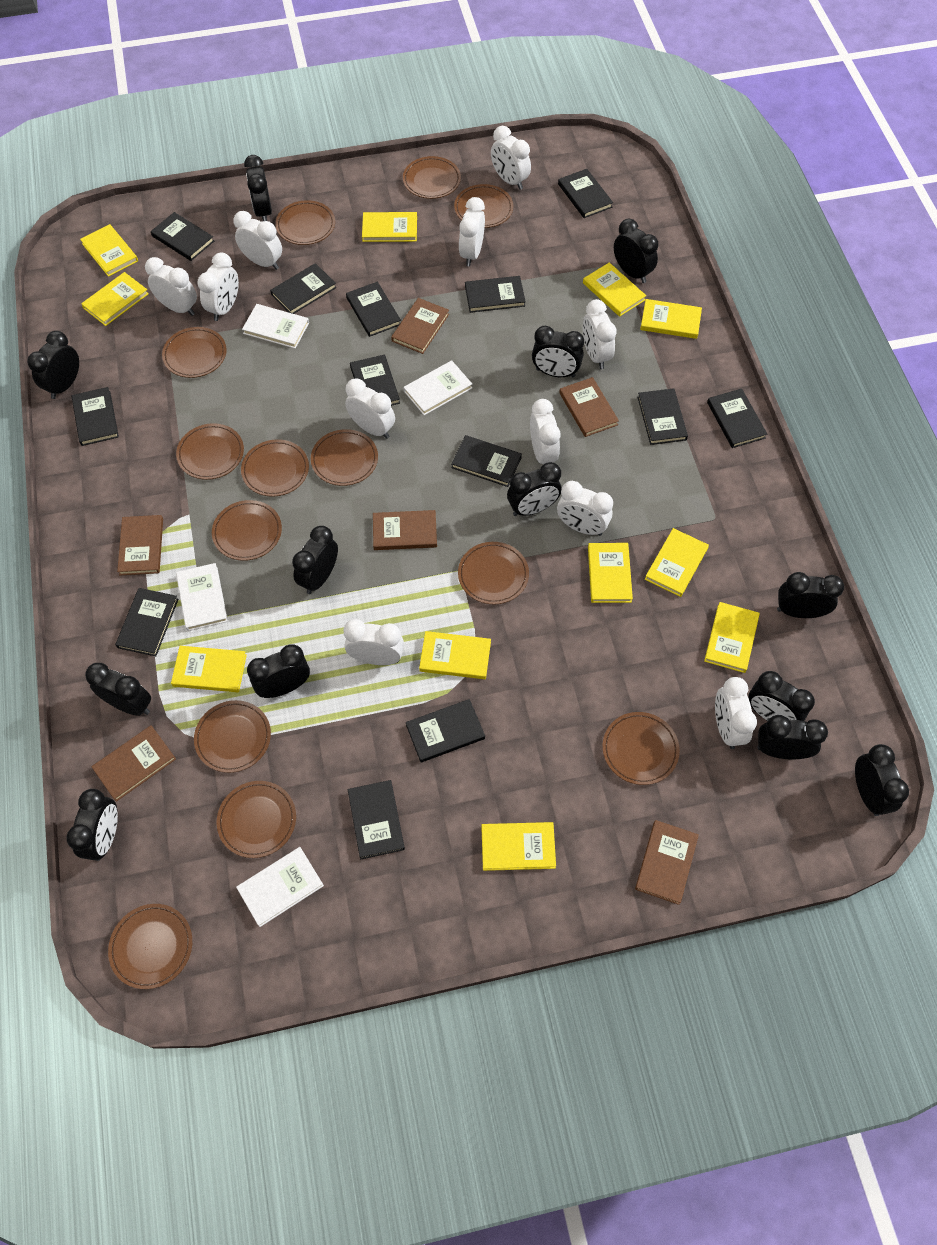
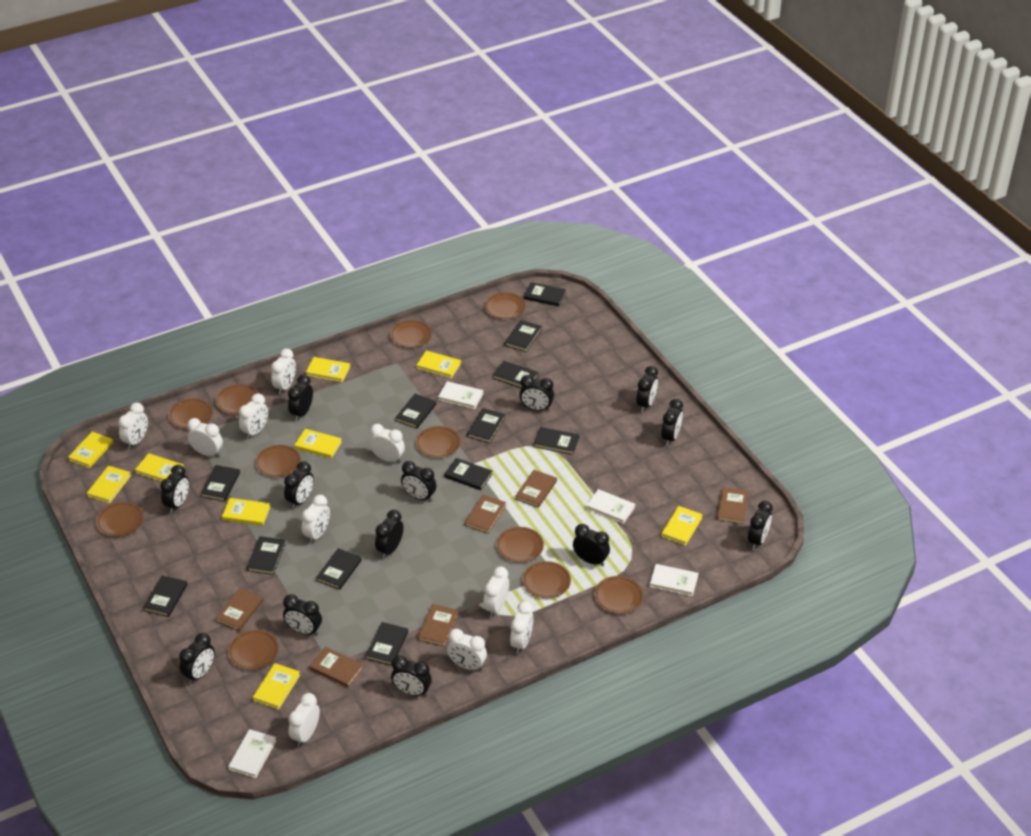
black book: [71,387,119,446] [115,588,179,656] [151,212,214,261] [270,263,337,314] [346,282,401,337] [348,780,405,859] [350,354,400,406] [406,699,485,763] [451,435,522,487] [465,276,526,313] [558,169,613,218] [637,388,688,445] [707,389,767,448] = 13 -> [143,575,188,617] [200,465,240,501] [247,536,286,575] [316,548,362,590] [366,622,408,666] [395,394,436,429] [444,458,492,490] [467,408,505,443] [493,361,538,388] [505,320,542,352] [524,282,566,307] [534,427,579,455] = 12
brown plate: [108,904,192,989] [162,327,227,378] [176,423,244,480] [194,700,271,773] [212,500,282,561] [217,781,296,858] [241,439,309,497] [275,200,335,245] [311,429,378,486] [403,156,461,199] [454,184,513,228] [458,542,529,604] [602,712,680,785] = 13 -> [96,502,144,537] [168,398,213,429] [215,384,258,414] [228,630,279,670] [255,445,301,477] [390,320,432,348] [416,426,461,458] [485,292,526,319] [496,527,544,563] [522,561,571,598] [594,576,643,614] = 11
white clock: [145,257,197,316] [197,252,239,321] [233,211,282,270] [344,619,404,665] [345,378,395,439] [459,197,485,266] [491,126,531,190] [530,399,560,464] [557,481,613,536] [583,299,617,369] [715,677,757,749] = 11 -> [118,403,148,449] [187,418,223,457] [239,393,268,439] [271,349,296,394] [288,693,320,747] [302,495,330,544] [370,424,405,463] [447,629,487,671] [483,566,509,618] [510,601,534,654] = 10
yellow book: [80,224,138,277] [81,272,149,326] [171,646,247,692] [362,212,417,242] [419,631,491,679] [481,822,556,871] [583,262,646,317] [588,543,633,603] [640,299,702,339] [645,528,709,597] [704,602,760,673] = 11 -> [68,432,113,468] [87,466,131,503] [135,453,184,482] [222,498,270,525] [253,663,300,709] [294,429,342,458] [306,357,350,382] [416,351,461,378] [661,506,703,546] = 9

